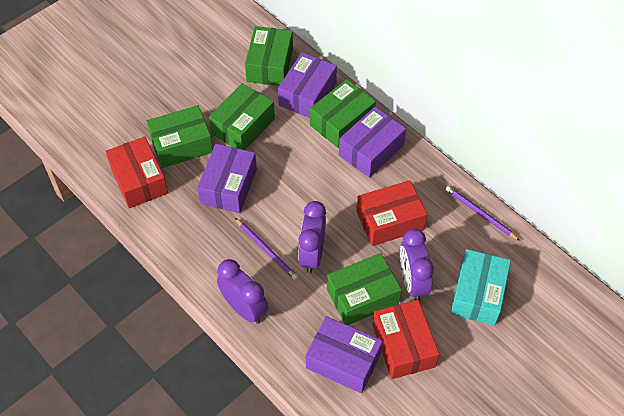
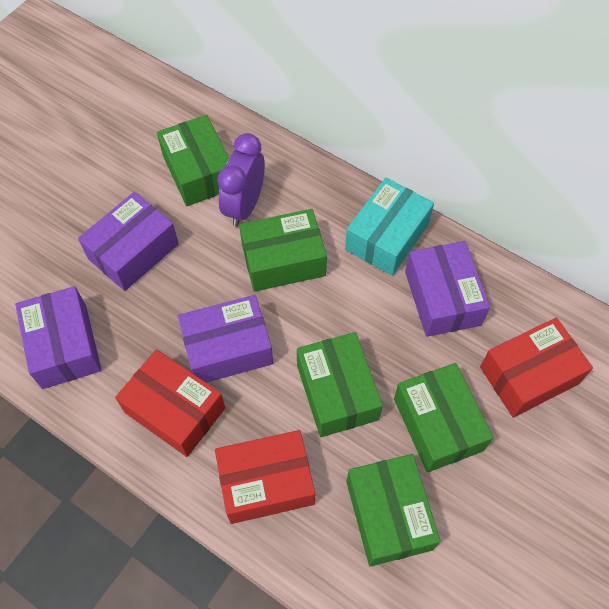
purple clock: [217,259,268,324] [298,201,326,273] [400,228,434,301] = 3 -> [217,133,265,227] = 1
purple pencil: [235,218,298,280] [446,186,520,241] = 2 -> none = 0

